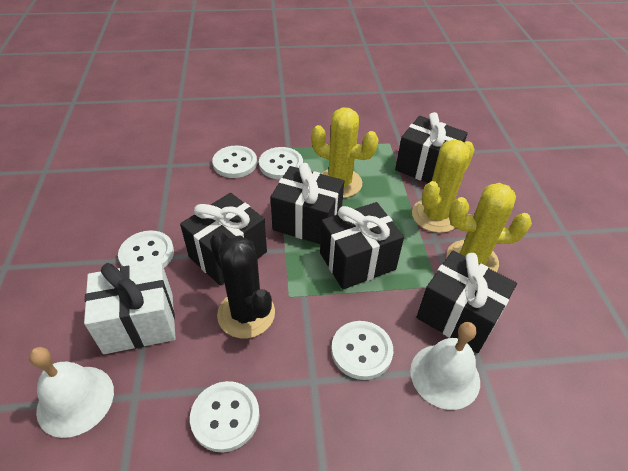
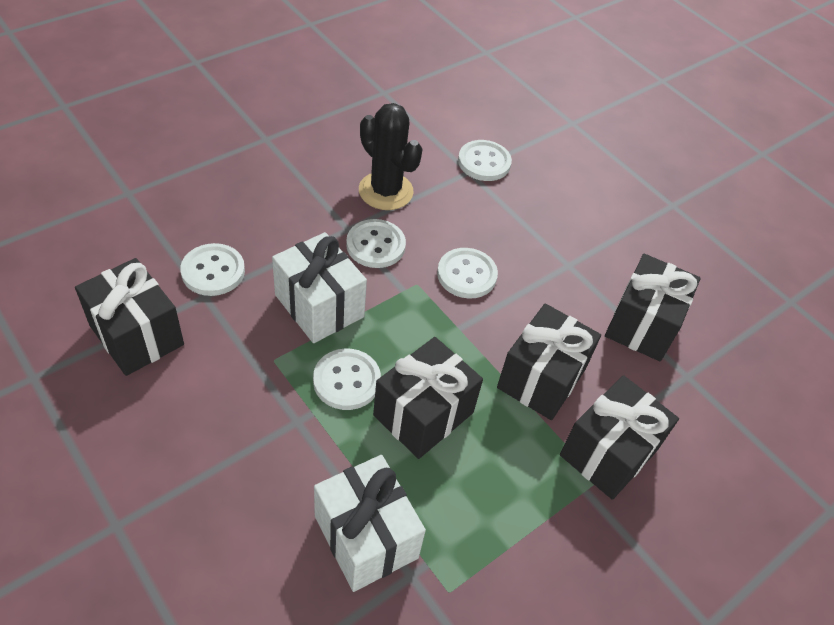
white bell: [29,347,114,438] [410,322,480,410] = 2 -> none = 0
white gift: [84,261,176,354] = 1 -> [272,232,367,343] [314,455,426,592] = 2
yellow cactus: [311,107,379,198] [412,139,475,233] [447,183,532,272] = 3 -> none = 0

